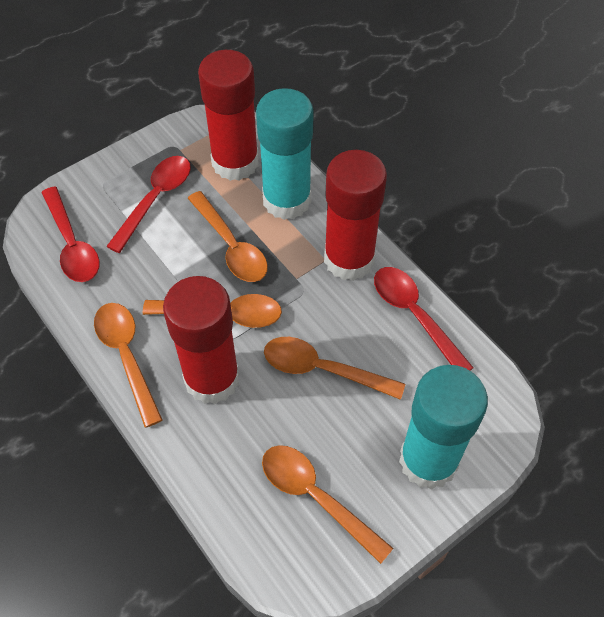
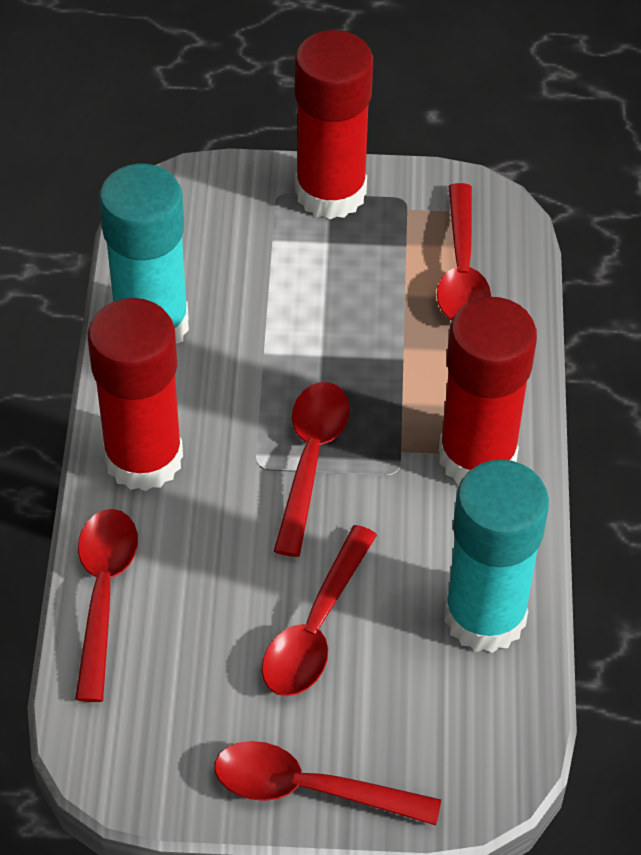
orange spoon: [94,303,162,428] [143,294,282,328] [188,191,268,282] [262,445,393,564] [264,337,405,400] = 5 -> none = 0
red spoon: [41,187,99,282] [106,156,191,253] [374,267,474,370] = 3 -> [75,509,138,702] [214,741,441,825] [262,525,377,696] [274,382,350,557] [437,183,491,321] = 5

